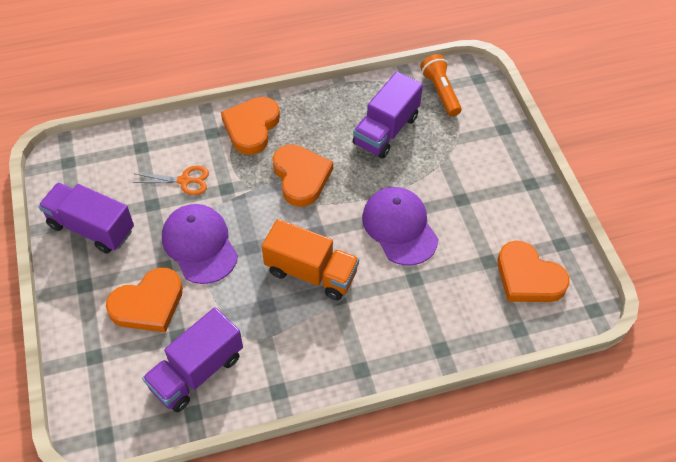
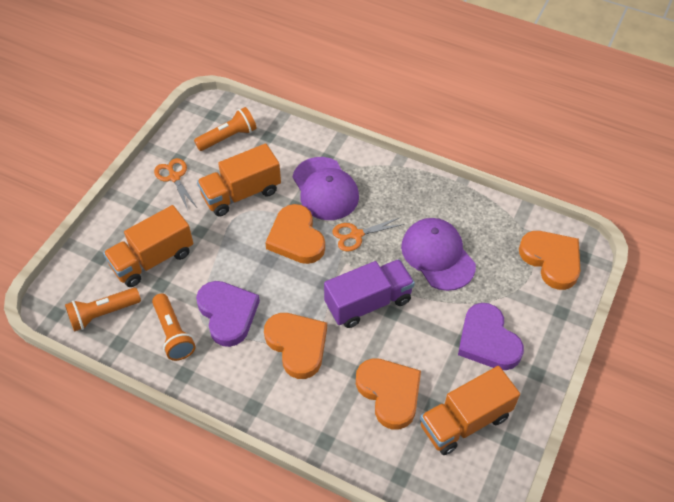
orange flashlight: [420,54,462,116] = 1 -> [65,288,141,332] [152,294,196,361] [194,107,257,151] = 3
orange scissors: [132,166,209,195] = 1 -> [154,158,196,210] [333,217,404,251] = 2
orange truck: [262,219,359,300] = 1 -> [103,205,193,287] [197,143,281,216] [420,366,520,455] = 3
purple heart: none = 0 -> [196,281,260,347] [458,303,524,370] = 2
purple truck: [38,182,134,254] [142,307,243,412] [353,71,423,159] = 3 -> [324,259,415,328] = 1

